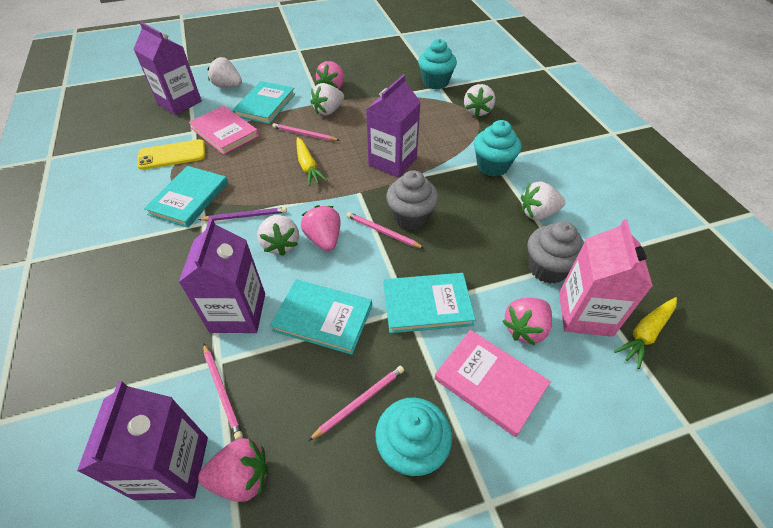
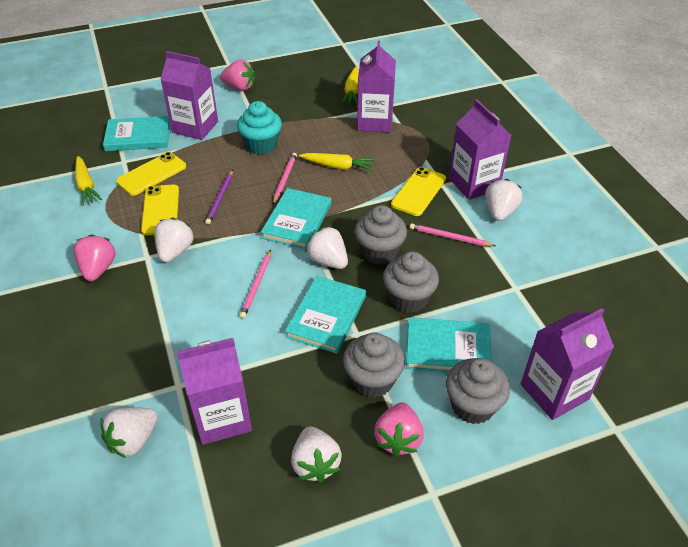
grey cupcake: [386,170,439,230] [527,221,584,284] = 2 -> [343,332,405,398] [355,205,407,265] [383,251,439,313] [446,358,510,424] = 4
pink book: [189,106,259,155] [434,330,551,437] = 2 -> none = 0
pink carton: [559,219,653,337] = 1 -> none = 0
pink pencil: [203,343,243,440] [272,123,340,141] [308,366,404,441] [347,212,425,249] = 4 -> [240,250,271,318] [273,153,297,205] [410,223,495,246] = 3
pink strawberry: [198,438,268,502] [301,205,341,251] [316,61,344,89] [502,298,552,345] = 4 -> [73,234,116,281] [220,60,255,91] [374,402,424,457] = 3
purple carton: [77,381,208,500] [134,22,202,115] [179,218,265,333] [366,74,421,178] = 4 -> [160,51,218,140] [177,338,252,445] [357,40,396,133] [449,99,511,200] [521,308,614,420] = 5
turquoise cupcake: [376,398,452,476] [418,39,457,89] [474,120,521,177] = 3 -> [237,101,282,155] = 1
yellow carrot: [296,137,328,186] [614,297,677,369] = 2 -> [75,156,102,206] [299,153,376,171] [341,66,359,105] = 3
yellow phone: [137,139,206,170] = 1 -> [116,152,186,196] [141,185,179,235] [391,167,446,216] = 3

